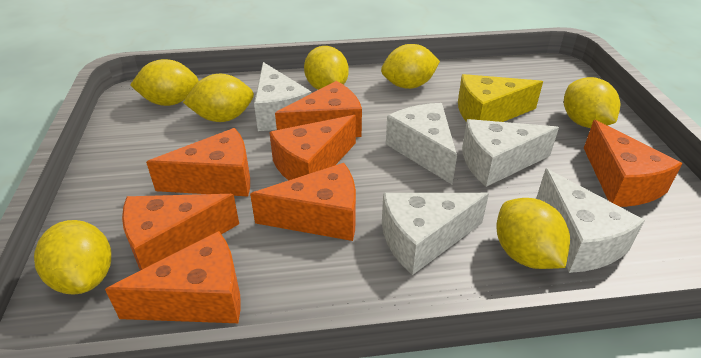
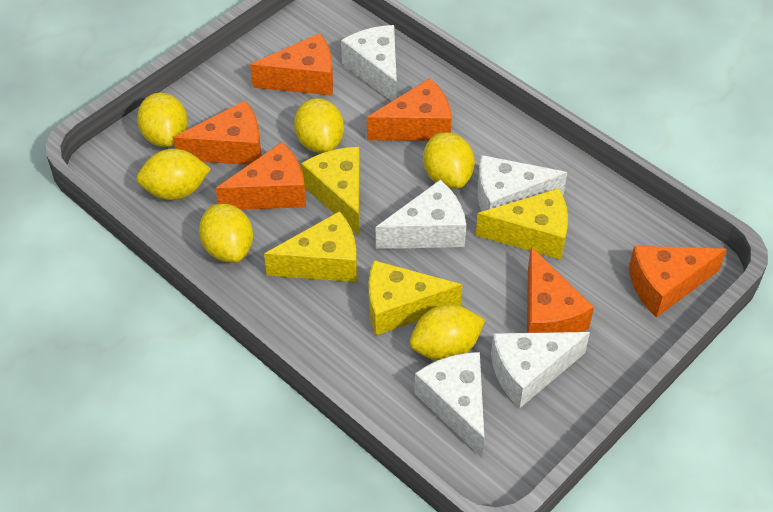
orange cheese: [105,231,241,323] [122,194,239,270] [146,128,250,196] [250,163,356,241] [269,115,356,181] [275,81,362,137] [584,120,683,207] = 7 -> [173,101,262,165] [216,142,306,210] [250,33,333,96] [367,78,452,141] [527,247,594,333] [629,246,727,318] = 6
yellow cheese: [458,74,543,122] = 1 -> [264,211,357,282] [301,147,360,236] [369,260,463,335] [476,188,568,260] = 4
yellow lemon: [34,220,111,294] [130,59,199,106] [183,74,254,122] [304,46,349,90] [381,44,440,89] [496,198,570,269] [564,77,620,128] = 7 -> [136,149,211,200] [137,93,188,147] [199,204,253,262] [294,98,344,153] [410,304,485,361] [423,132,475,189] = 6

